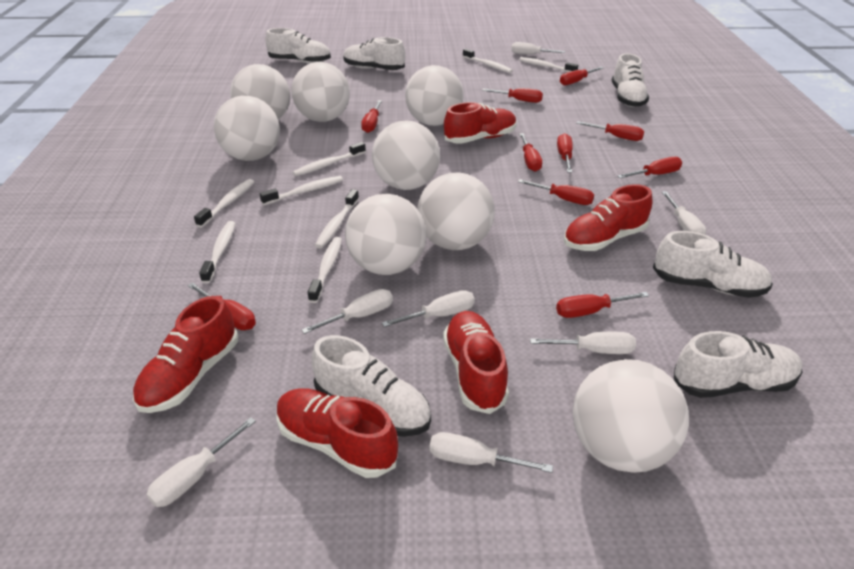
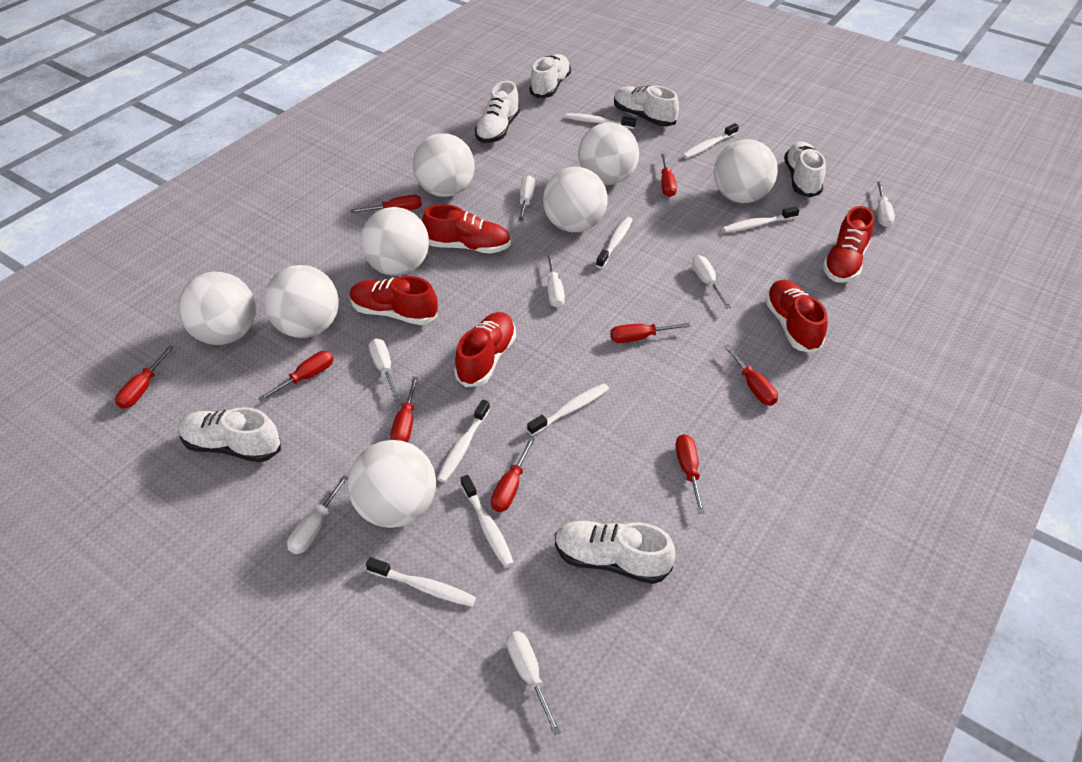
red screwdriver: [187,282,256,330] [361,100,382,133] [482,88,543,103] [518,179,594,205] [519,133,542,172] [556,292,649,318] [557,133,573,173] [560,67,603,85] [576,121,644,141] [618,157,682,178] = 10 -> [115,345,174,409] [258,351,334,402] [350,195,422,213] [391,377,418,443] [491,437,535,512] [610,323,691,343] [661,154,677,197] [676,434,705,514] [724,345,778,406] = 9

